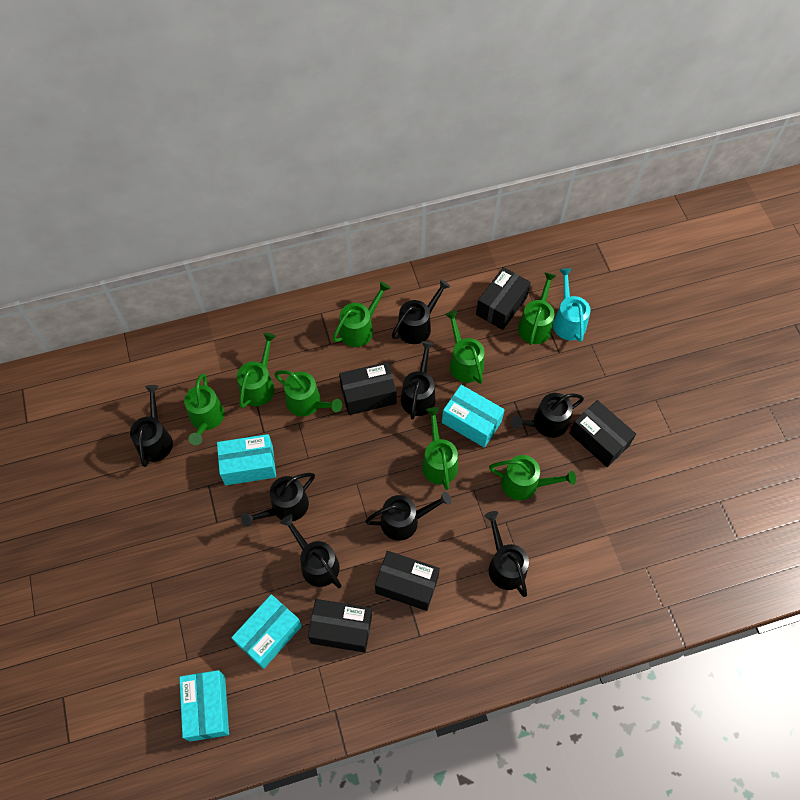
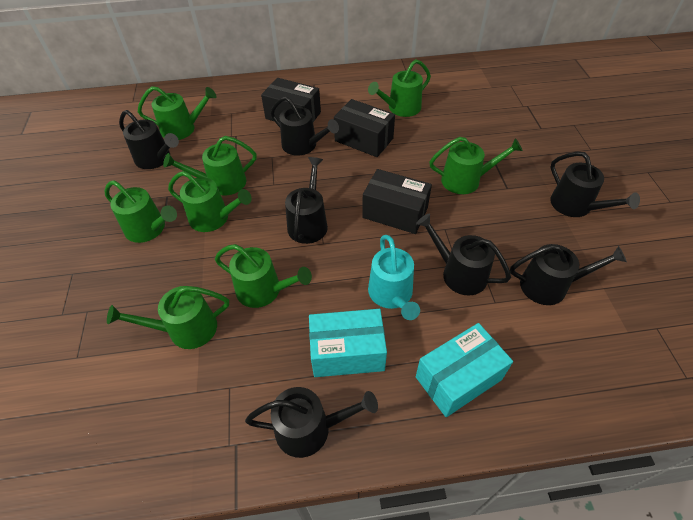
black box: [308,599,372,653] [339,362,397,415] [375,551,440,611] [476,267,531,330] [569,400,636,467] = 5 -> [261,78,321,122] [334,99,395,157] [362,169,432,234] = 3
black watering can: [130,385,173,467] [241,473,315,527] [280,515,342,588] [365,491,451,541] [392,279,451,344] [401,341,436,420] [484,511,529,597] [511,393,584,438] = 8 -> [119,110,179,169] [245,387,378,458] [271,96,339,156] [285,157,328,244] [416,213,511,296] [510,244,627,305] [550,152,640,217] = 7
turquoise box: [179,670,229,742] [217,434,276,485] [231,594,302,669] [442,385,505,448] = 4 -> [309,309,387,377] [416,323,513,417] = 2

